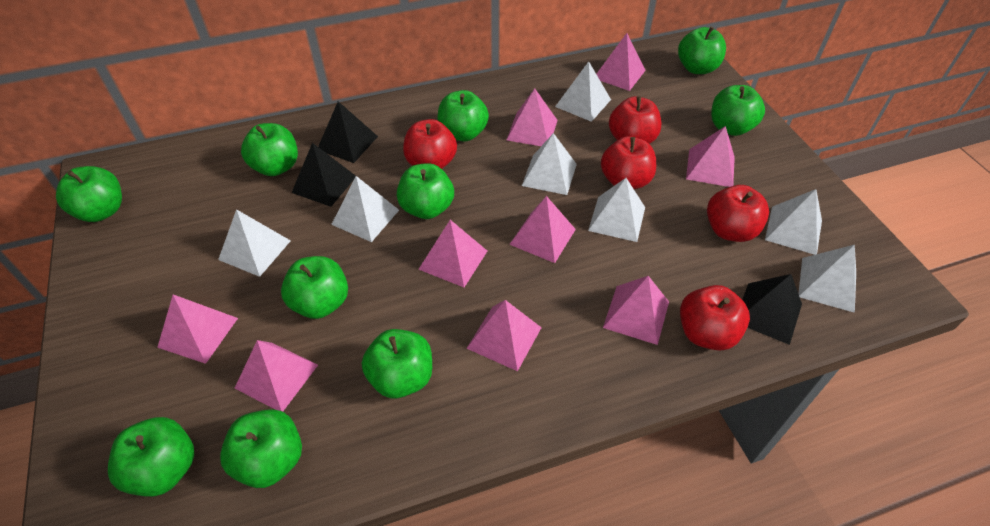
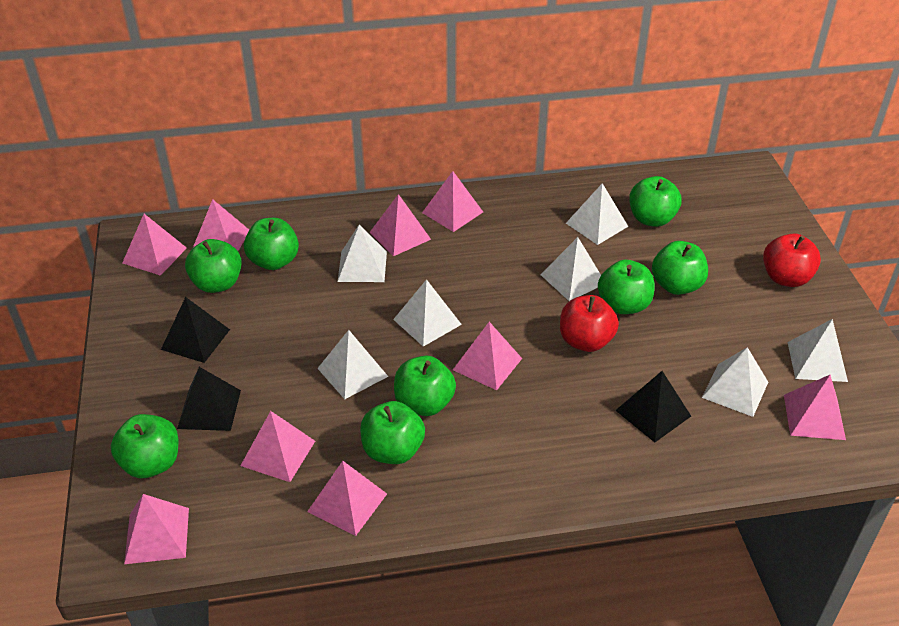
green apple: [56,166,122,222] [108,417,194,497] [220,409,302,488] [241,123,298,176] [281,256,348,319] [362,329,432,398] [397,163,454,219] [437,90,489,142] [678,27,726,74] [711,85,765,136] = 10 -> [111,414,178,478] [185,239,242,293] [244,218,299,270] [360,401,425,464] [394,356,456,416] [598,260,654,314] [629,176,682,227] [652,241,708,295] = 8
red apple: [403,119,457,169] [601,136,656,189] [609,96,661,144] [680,285,750,350] [707,185,769,242] = 5 -> [560,295,619,352] [763,233,821,287] = 2

